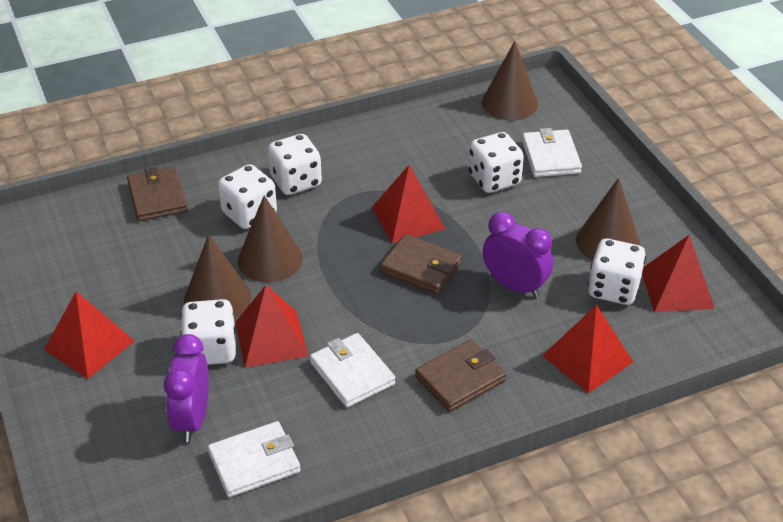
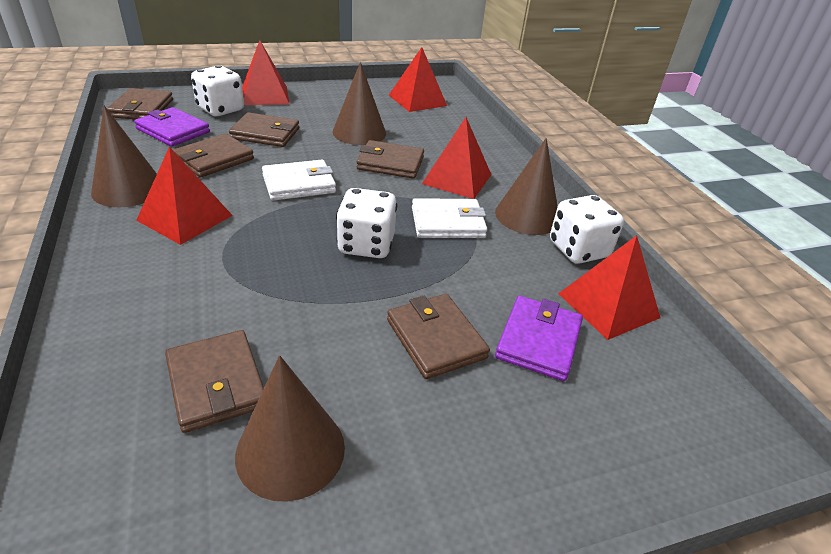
brown wallet: [127,167,188,221] [380,234,462,294] [415,339,507,412] = 3 -> [107,88,173,119] [165,330,264,433] [173,133,254,178] [229,112,299,147] [357,140,424,179] [387,294,490,379] = 6
purple clock: [164,334,209,442] [483,212,553,298] = 2 -> none = 0
purple wallet: none = 0 -> [134,107,210,147] [495,296,583,381] = 2
white dice: [180,299,236,365] [218,164,277,229] [268,134,322,195] [468,132,524,193] [588,239,646,305] = 5 -> [191,65,244,116] [336,188,397,258] [550,195,624,264] = 3
white wallet: [208,421,301,497] [310,333,395,407] [522,128,582,177] = 3 -> [262,160,336,201] [412,198,487,238] = 2

